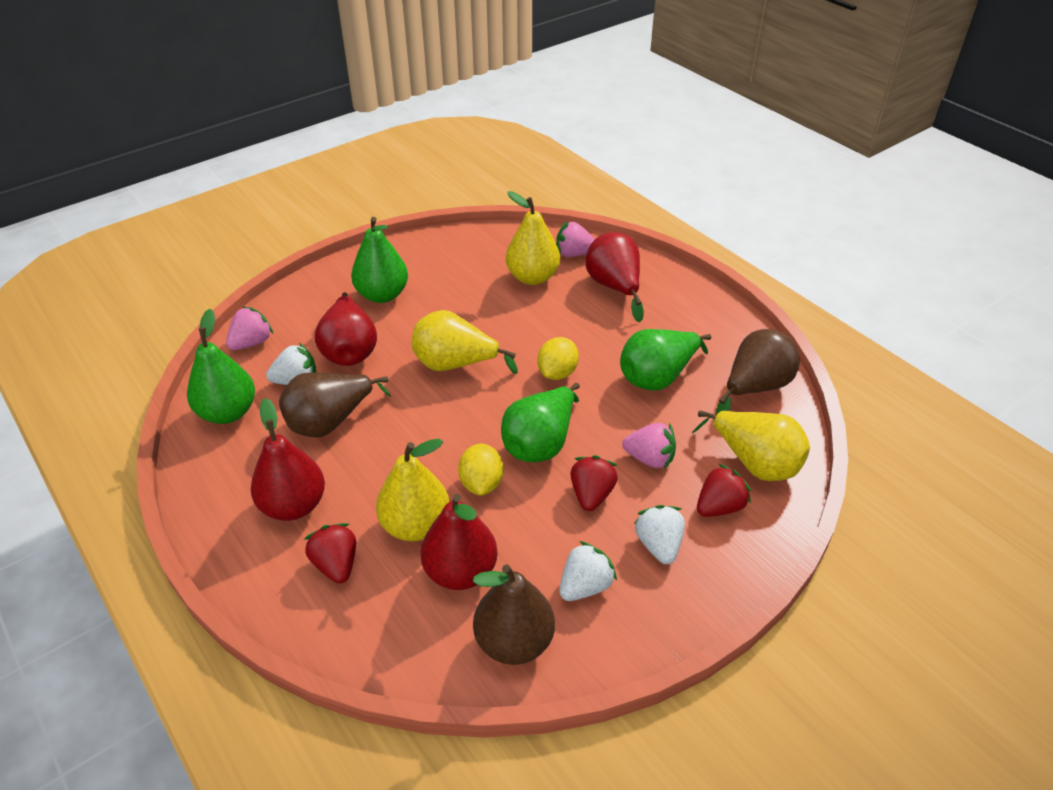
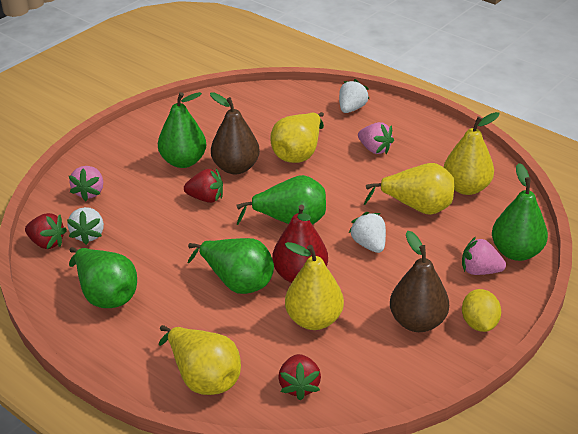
brown pear: [279,373,391,437] [473,565,555,665] [716,329,800,415] = 3 -> [210,92,260,174] [390,231,449,332] = 2
green pear: [187,309,255,424] [351,217,408,303] [501,383,580,462] [620,329,711,391] = 4 -> [69,247,137,308] [158,92,206,168] [188,238,274,294] [236,175,326,225] [492,163,548,261] = 5
red pear: [251,398,325,521] [315,292,377,366] [420,494,498,590] [585,232,644,322] = 4 -> [272,205,328,283] = 1
yellow lemon: [458,443,504,496] [538,337,579,380] = 2 -> [462,289,501,332] = 1
yellow pear: [376,439,449,541] [412,310,518,374] [506,191,560,285] [692,410,810,481] = 4 -> [159,325,241,395] [271,112,324,163] [285,242,344,330] [364,163,455,215] [444,112,499,195] = 5

